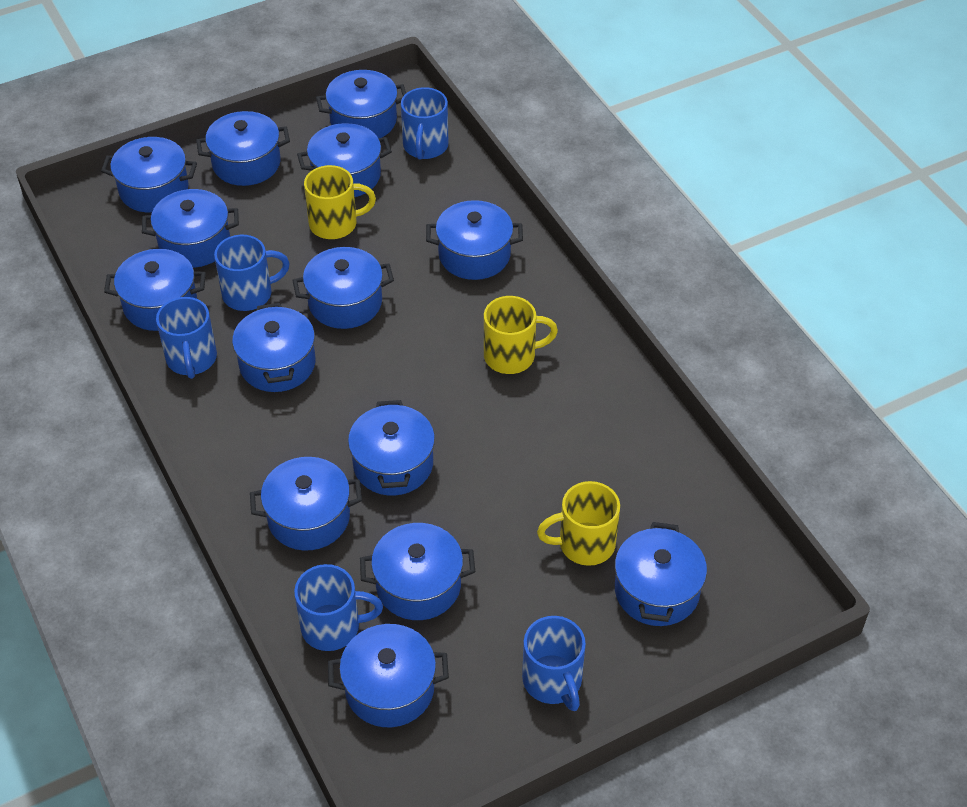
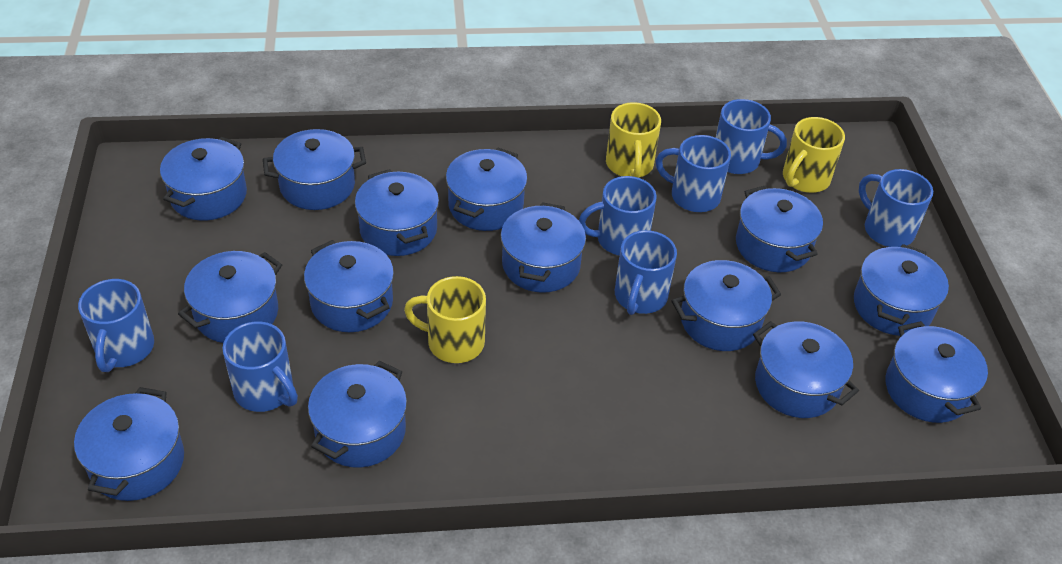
blue mug: [156,297,217,379] [214,235,290,311] [294,564,383,651] [401,87,448,160] [522,616,586,711] = 5 -> [78,279,154,372] [222,321,298,412] [579,176,657,256] [615,230,677,315] [656,135,731,212] [716,99,787,174] [859,169,933,247] = 7

